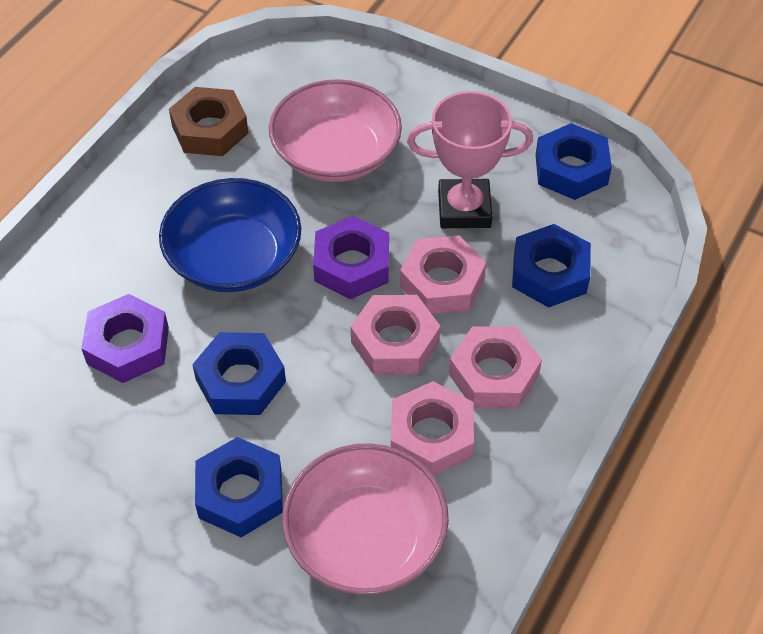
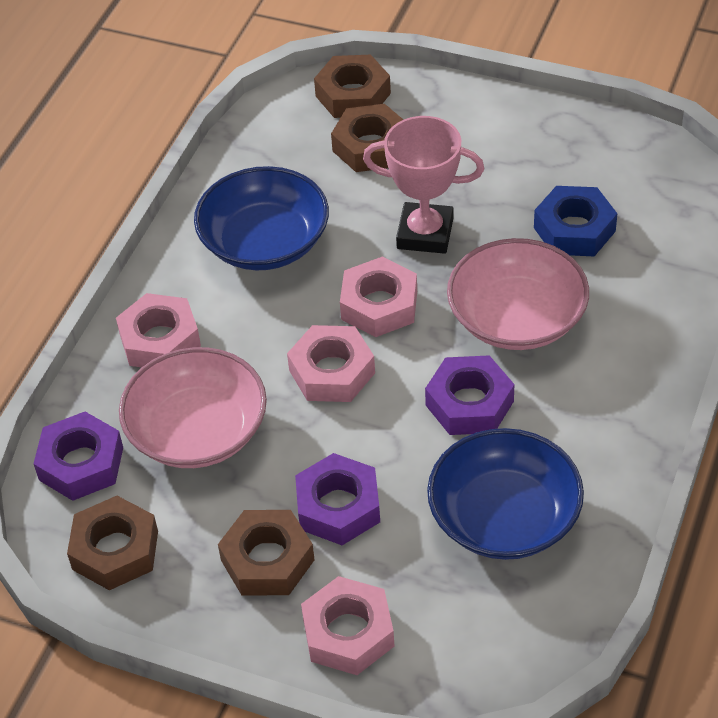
blue bowl: [159,178,301,292] = 1 -> [194,166,329,270] [427,428,584,560] = 2
blue nut: [192,332,286,415] [195,437,283,537] [512,224,591,308] [536,123,612,200] = 4 -> [534,186,617,256] = 1
brown nut: [169,87,248,156] = 1 -> [67,496,158,590] [218,510,315,595] [314,55,391,118] [331,104,403,172] = 4
purple nut: [81,294,169,383] [313,216,389,299] = 2 -> [33,412,123,501] [295,453,380,545] [425,355,514,435] = 3

